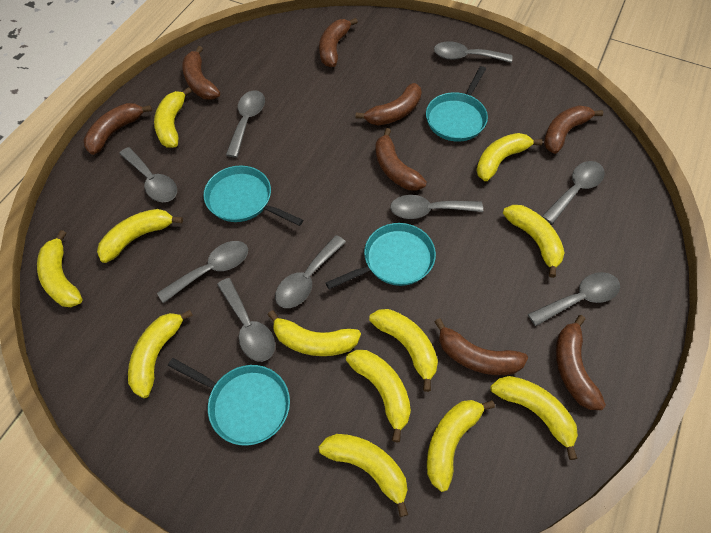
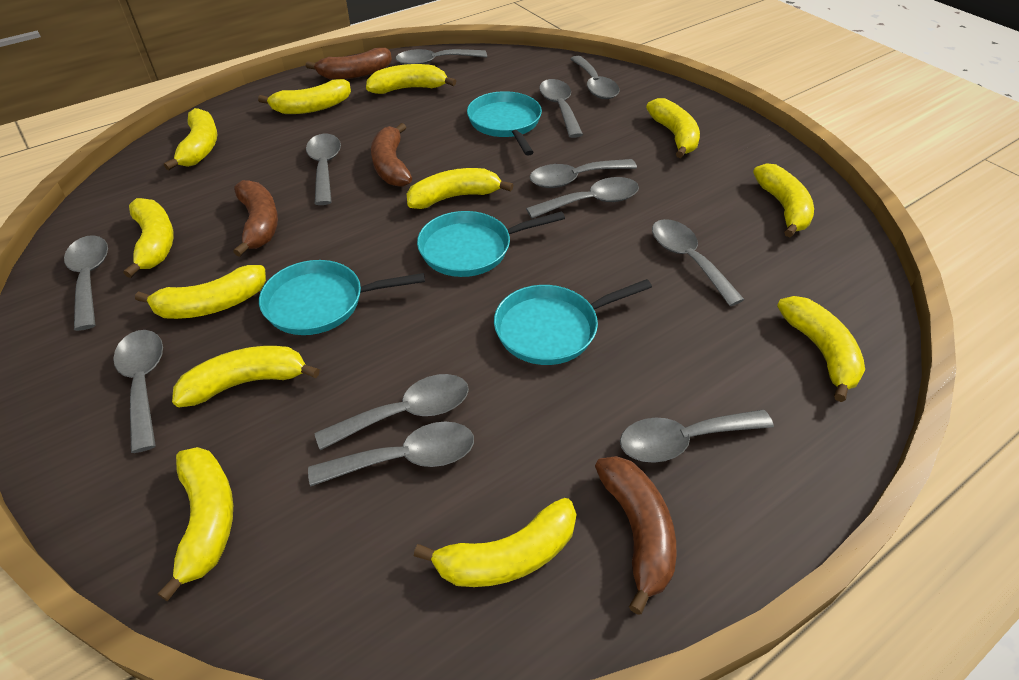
brown banana: [83,103,152,155] [182,46,220,100] [319,18,358,67] [355,83,422,125] [375,128,427,191] [434,318,528,375] [544,105,603,154] [556,315,606,410] = 8 -> [233,180,278,257] [306,48,392,80] [371,123,412,187] [595,456,677,615] = 4
grey spoon: [119,147,177,202] [157,241,248,303] [217,278,275,362] [226,90,265,158] [275,235,346,308] [390,195,483,219] [434,41,512,63] [528,272,620,326] [542,161,605,224] = 9 -> [64,235,108,331] [113,330,163,453] [306,134,341,205] [308,422,474,487] [314,374,469,450] [395,49,487,65] [526,177,639,219] [530,159,637,188] [539,79,583,138] [570,56,620,99] [620,410,774,463] [652,219,745,306] = 12

